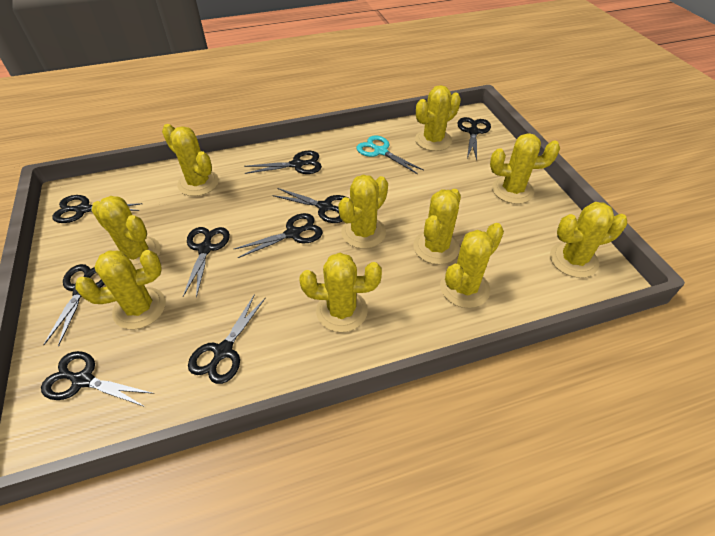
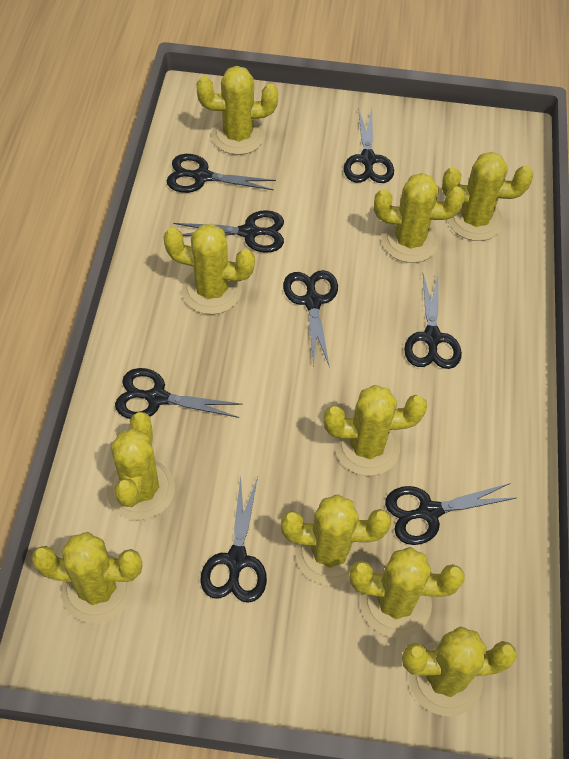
black scissors: [41,351,154,407] [43,264,105,347] [52,195,142,223] [183,227,230,298] [188,294,266,384] [234,213,323,258] [244,151,322,174] [272,188,350,223] [457,117,491,160] = 9 -> [115,368,243,419] [167,154,276,193] [173,210,284,253] [200,476,267,603] [283,270,338,368] [344,108,394,183] [385,483,516,545] [404,274,462,369] = 8
turquoise scissors: [356,136,423,174] = 1 -> none = 0

